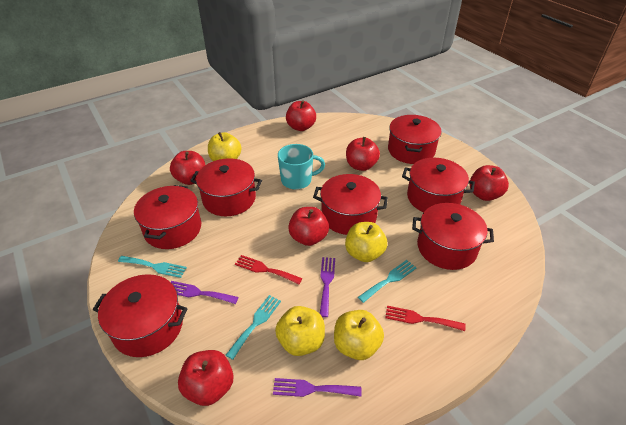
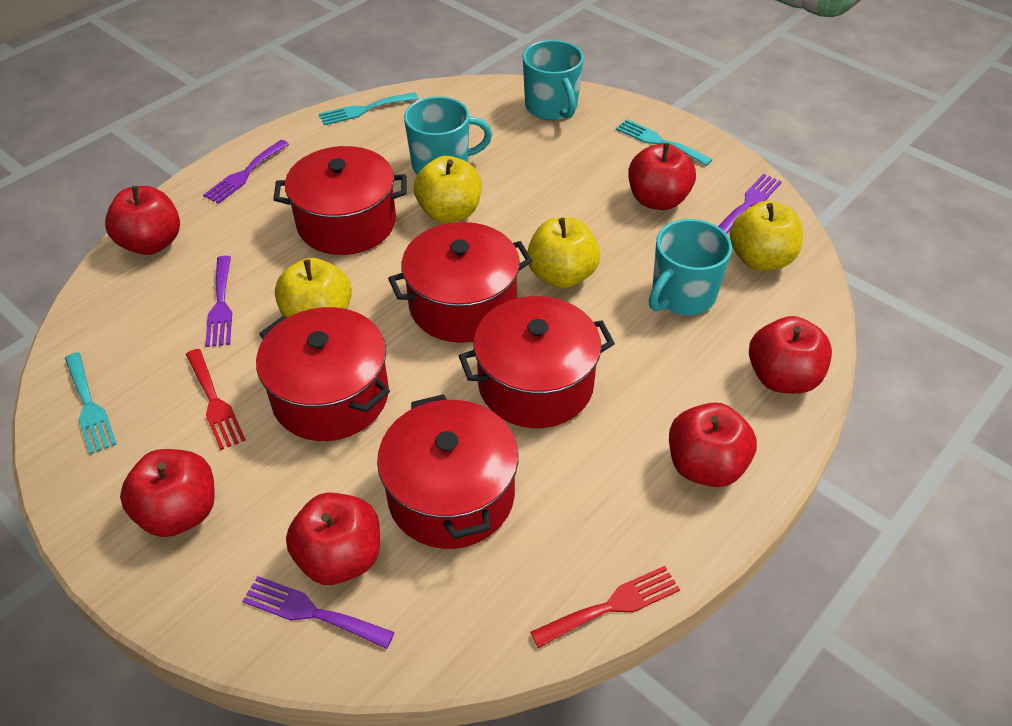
purple fork: [171,281,238,304] [273,378,361,397] [320,257,335,317] = 3 -> [203,140,289,204] [205,256,232,347] [242,576,395,649] [718,174,782,234] = 4
red pot: [93,274,188,357] [134,185,201,249] [190,158,262,216] [313,174,388,235] [388,115,441,164] [402,158,475,212] [412,203,494,270] = 7 -> [256,307,390,441] [273,146,407,255] [377,394,519,549] [388,222,533,343] [459,296,615,428] = 5
turquoise mug: [278,144,325,190] = 1 -> [404,96,492,175] [523,40,584,120] [649,219,732,315] = 3

